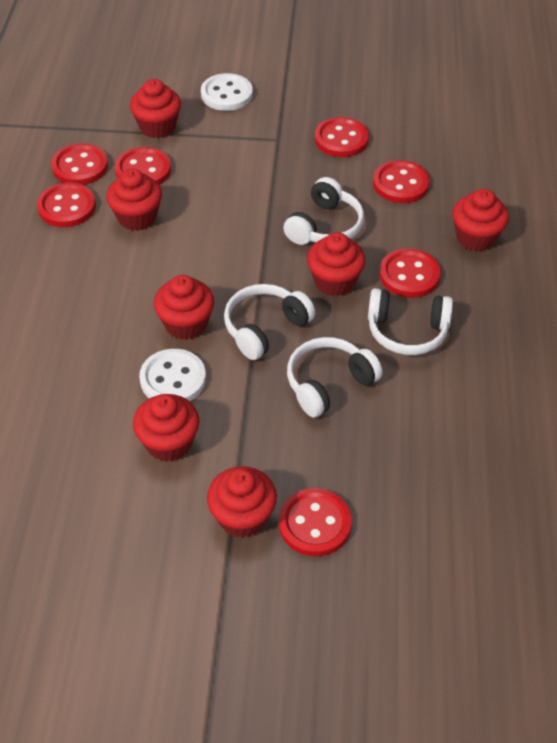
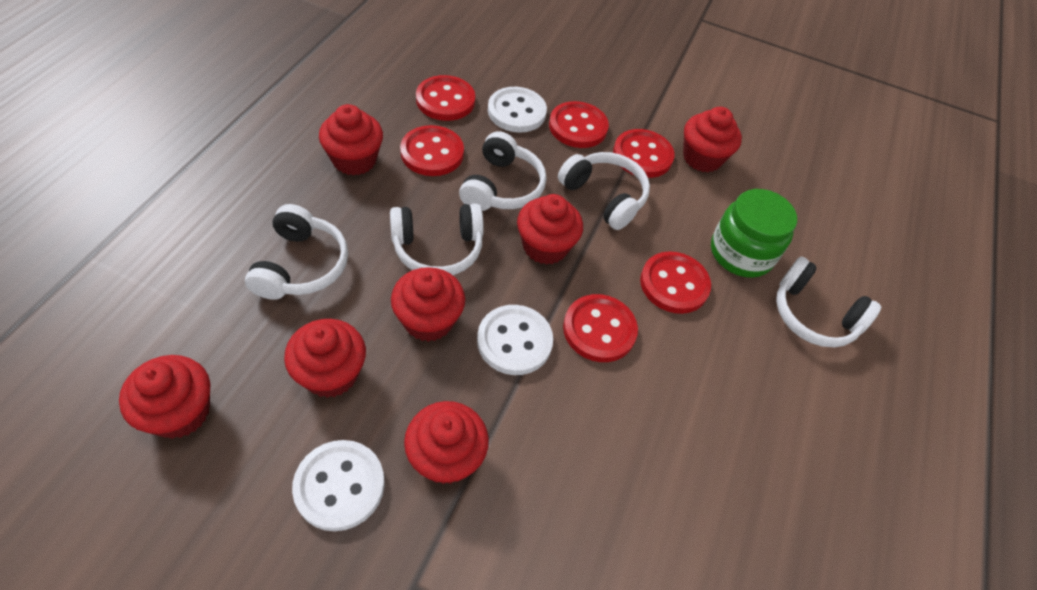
green jar: none = 0 -> [711,189,797,278] = 1
red button: [37,182,96,227] [51,143,108,185] [115,147,171,185] [279,488,352,556] [315,117,369,157] [373,160,430,203] [379,248,441,298] = 7 -> [400,125,464,176] [416,75,475,121] [549,101,609,148] [563,294,638,362] [613,129,675,178] [640,251,711,314] = 6
white button: [139,349,206,401] [201,73,253,111] = 2 -> [292,440,385,531] [477,305,553,375] [488,87,547,133] = 3
white headphones: [224,284,315,360] [283,177,364,245] [287,337,383,418] [368,288,453,355] = 4 -> [245,204,348,300] [390,203,484,275] [459,131,546,211] [558,152,650,230] [776,257,881,347] = 5

